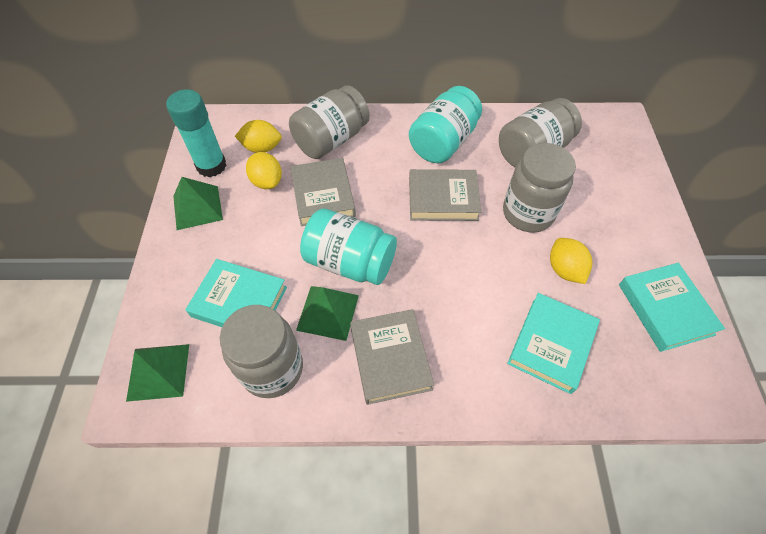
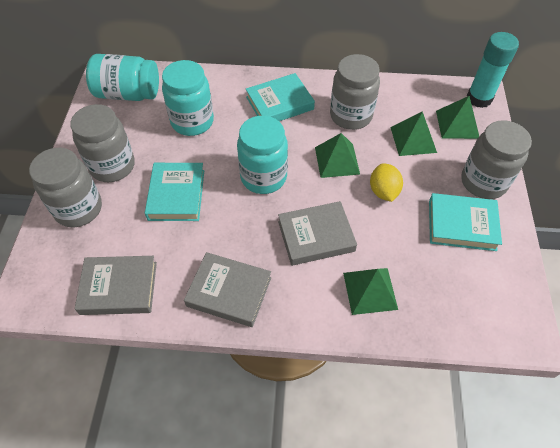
green pyramid: [126,344,189,402] [173,177,223,230] [296,286,359,341] = 3 -> [315,133,360,178] [343,268,398,315] [390,111,437,156] [436,96,479,139] = 4
turquoise jar: [300,209,397,285] [409,86,482,163] = 2 -> [86,54,159,101] [162,60,214,136] [237,116,288,194] = 3
yellow lemon: [235,120,282,153] [246,152,282,189] [550,238,593,284] = 3 -> [370,163,403,202] = 1

